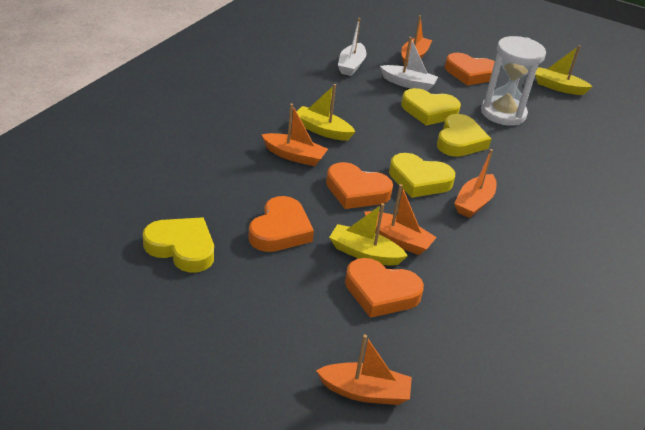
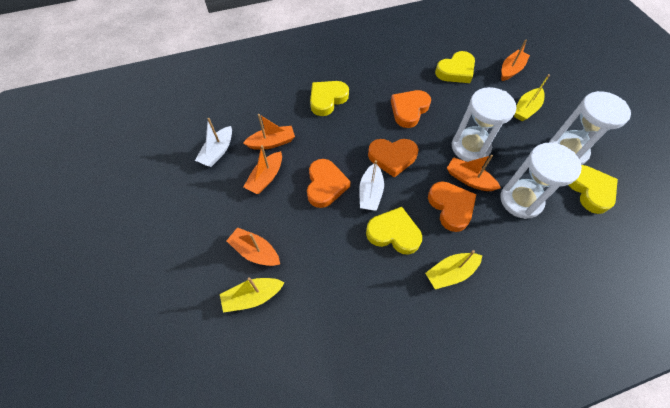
white hourglass: [481,36,546,126] = 1 -> [452,87,517,162] [500,143,582,219] [549,91,631,165] = 3

